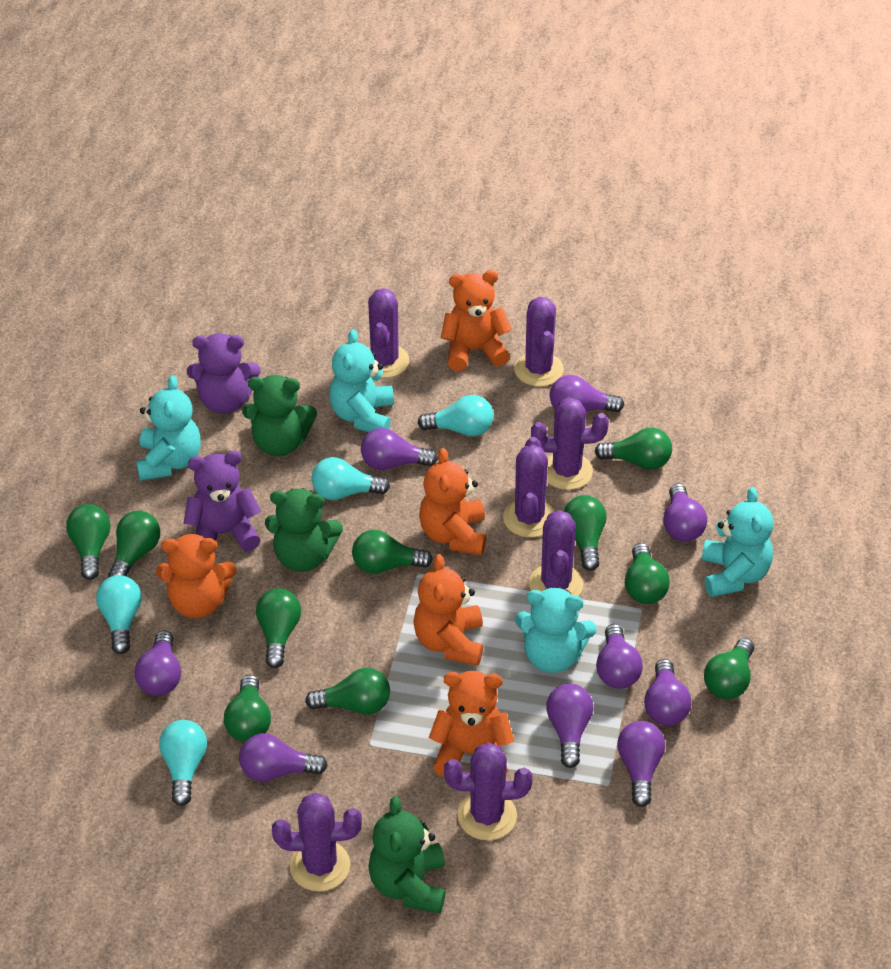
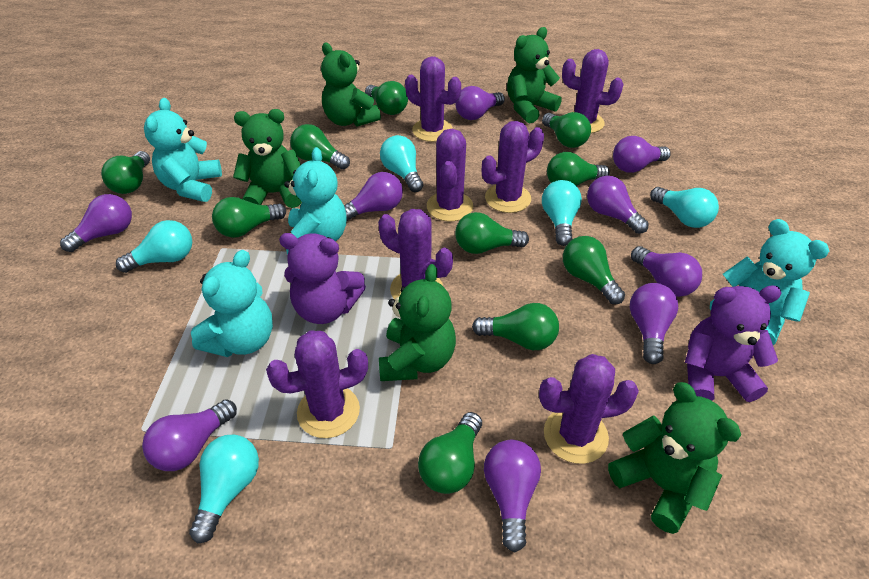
green teddy bear: [242,375,317,456] [265,488,343,572] [368,796,446,914] = 3 -> [233,109,302,208] [321,42,381,127] [379,264,456,381] [507,27,562,123] [608,382,741,534] = 5
orange teddy bear: [156,533,236,618] [413,554,483,666] [419,448,486,555] [429,671,514,777] [441,270,512,371] = 5 -> none = 0
turquoise light bulb: [96,575,142,654] [159,720,207,806] [312,457,390,500] [418,395,493,436] = 4 -> [116,220,192,273] [189,435,259,544] [380,135,424,192] [542,180,582,246] [650,187,719,228] = 5

